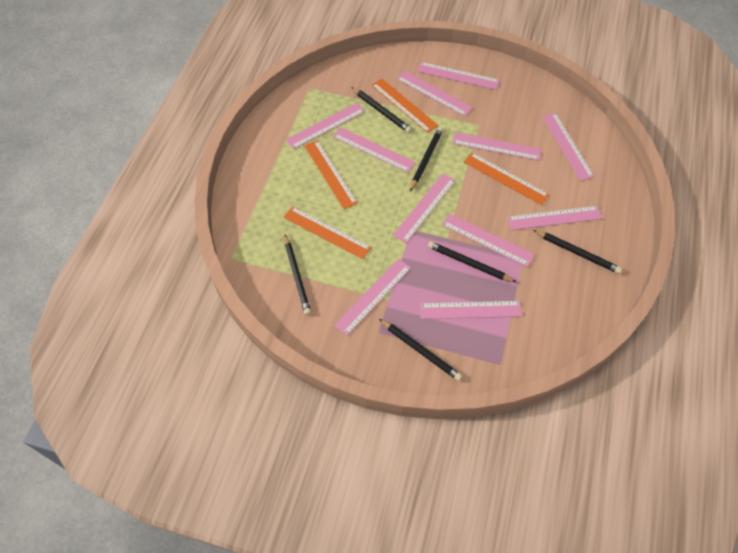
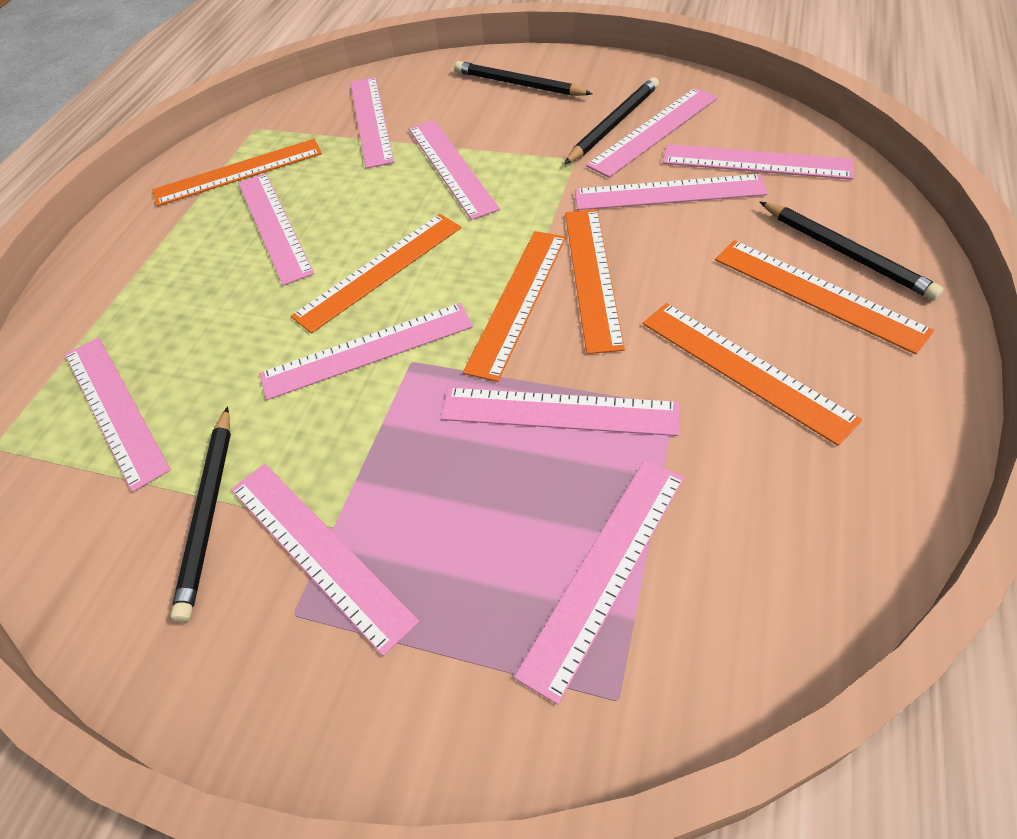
black pencil: [285,234,311,316] [351,87,412,133] [379,319,462,381] [410,127,443,191] [428,241,516,282] [533,230,622,274] = 6 -> [170,406,231,623] [455,61,592,96] [564,77,659,164] [760,202,944,301] = 4
orange ruler: [284,206,371,259] [305,140,358,209] [371,79,438,133] [464,152,549,205] = 4 -> [153,139,322,206] [291,214,461,334] [463,231,566,382] [565,209,625,354] [643,303,862,446] [715,240,934,354] = 6

